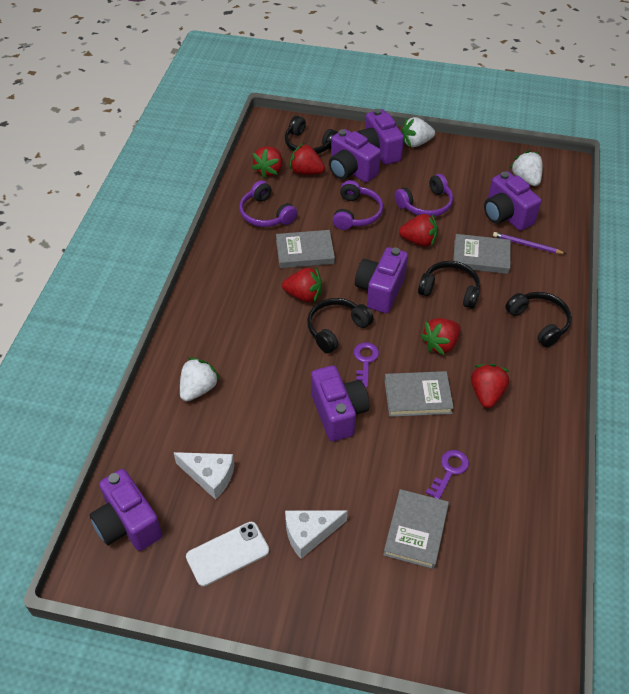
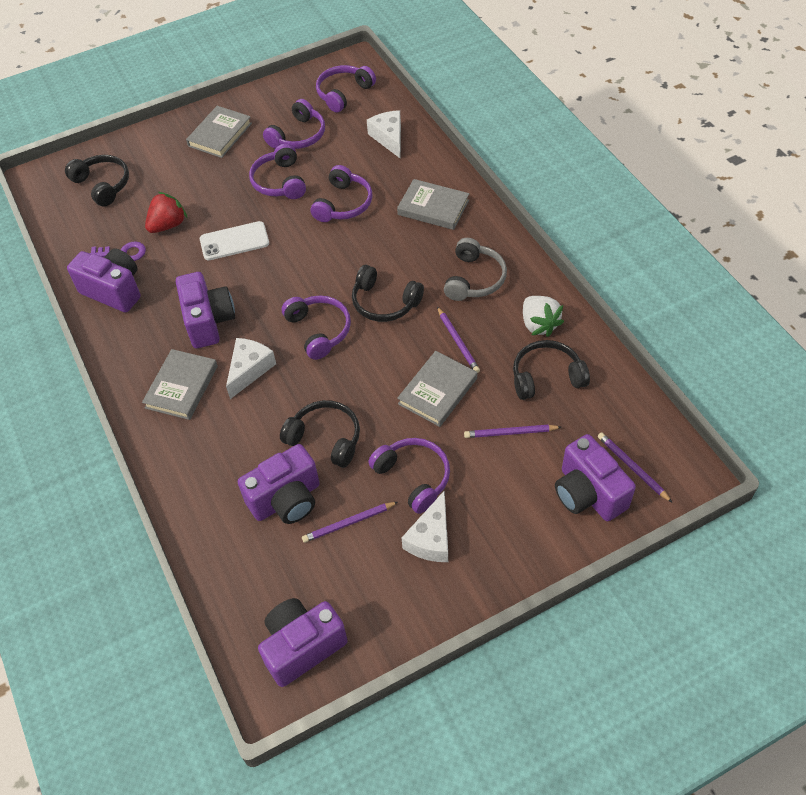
grey headphones: none = 0 -> [444,238,507,301] = 1
purple camera: [89,469,162,551] [311,366,369,441] [329,129,381,183] [355,247,408,313] [357,109,404,165] [484,171,541,231] = 6 -> [67,249,141,312] [176,272,235,348] [238,444,320,524] [258,598,348,687] [555,434,636,521] = 5
purple headphones: [239,180,297,227] [333,180,383,230] [394,174,453,217] = 3 -> [249,144,306,199] [263,99,325,149] [282,296,351,360] [311,165,373,222] [316,65,376,113] [368,438,450,514] = 6
purple key: [354,342,379,388] [426,450,469,499] = 2 -> [90,241,146,261] = 1
purple pencil: [493,232,566,254] = 1 -> [302,502,398,543] [437,307,480,373] [464,425,561,438] [598,432,673,503] = 4
red strawberry: [252,146,282,178] [282,268,322,302] [289,143,325,175] [399,213,438,247] [420,318,461,355] [471,364,509,408] = 6 -> [145,192,187,233] = 1
white cheese: [173,452,234,500] [285,510,348,559] = 2 -> [226,338,276,399] [367,110,401,159] [402,490,448,562] = 3
white strawberry: [180,357,220,401] [401,117,435,147] [510,150,543,186] = 3 -> [523,296,564,337] = 1

